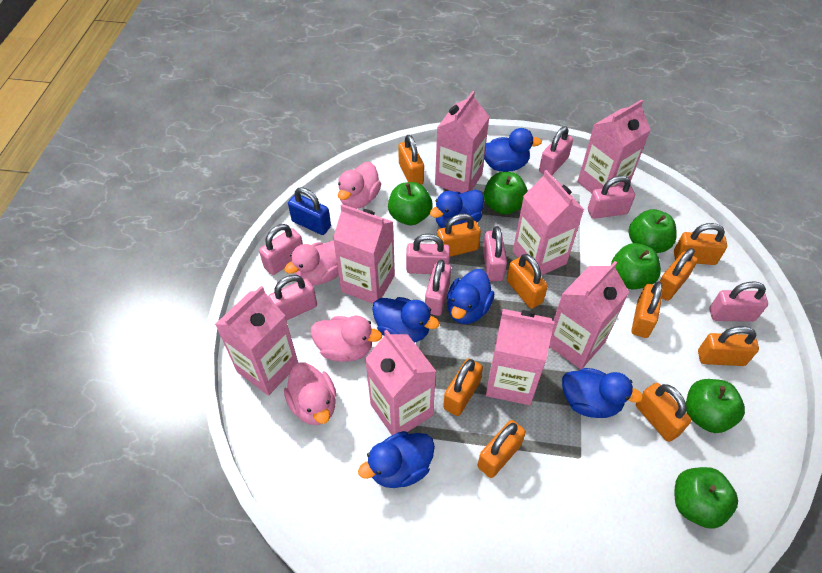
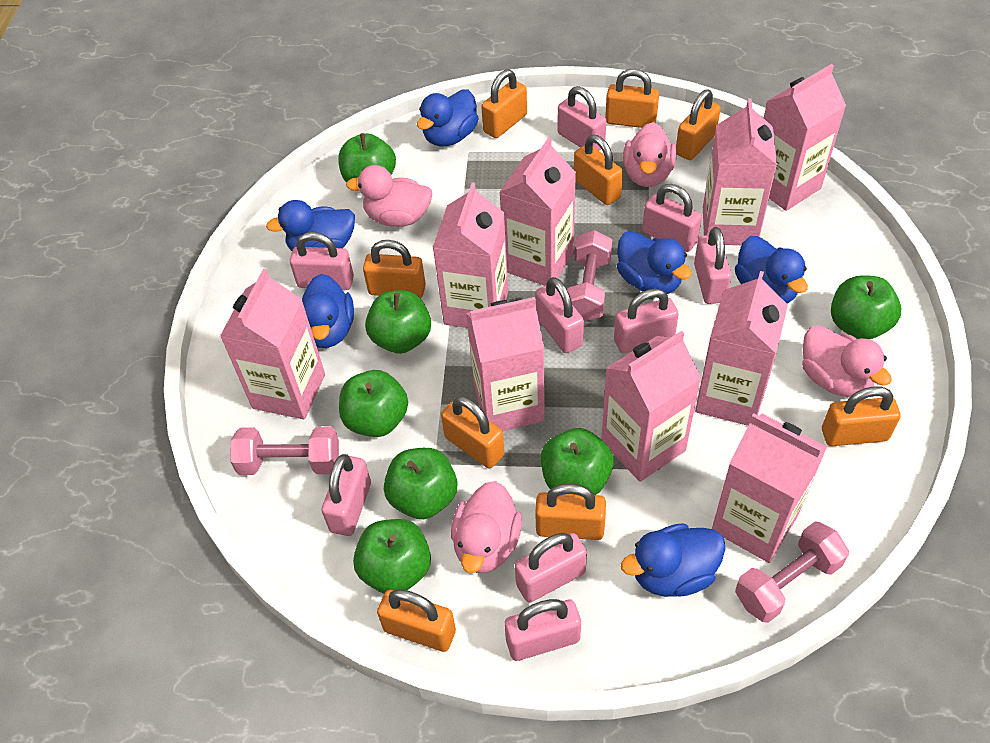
blue padlock: [288,187,331,235] = 1 -> none = 0
green apple: [388,182,433,225] [484,172,528,215] [611,243,661,289] [629,209,677,253] [675,467,738,529] [686,379,745,433] = 6 -> [338,133,396,182] [339,370,408,437] [353,519,431,593] [365,290,431,354] [384,448,457,519] [541,428,614,495] [831,275,901,339] = 7
orange padlock: [398,135,424,185] [436,213,481,257] [443,358,483,416] [477,420,526,478] [507,254,548,309] [631,281,663,338] [636,383,691,442] [659,248,698,301] [674,223,727,265] [698,326,759,366] = 10 -> [363,240,426,298] [377,589,456,652] [441,396,504,468] [481,69,527,138] [535,484,606,540] [574,135,623,205] [605,69,659,128] [676,90,721,160] [822,386,901,446] = 9
pink carton: [215,286,298,396] [333,204,395,304] [365,330,437,435] [435,91,490,193] [486,309,555,405] [513,170,584,276] [549,261,629,369] [578,99,651,193] = 8 -> [220,269,325,419] [432,182,508,328] [466,297,545,431] [499,137,576,286] [601,331,701,482] [695,271,788,426] [703,99,777,245] [712,413,827,563] [764,64,846,211] = 9
pink dumbbell: none = 0 -> [230,426,339,475] [567,230,612,321] [735,521,849,623] = 3
pink padlock: [259,224,303,275] [268,275,317,321] [406,234,450,274] [425,260,451,316] [483,226,507,281] [539,126,573,175] [588,176,635,219] [709,281,768,322] = 8 -> [290,232,354,290] [321,454,371,536] [504,599,581,661] [515,533,587,603] [535,277,584,353] [558,86,606,151] [614,288,679,354] [642,184,702,252] [694,227,732,304] = 9

